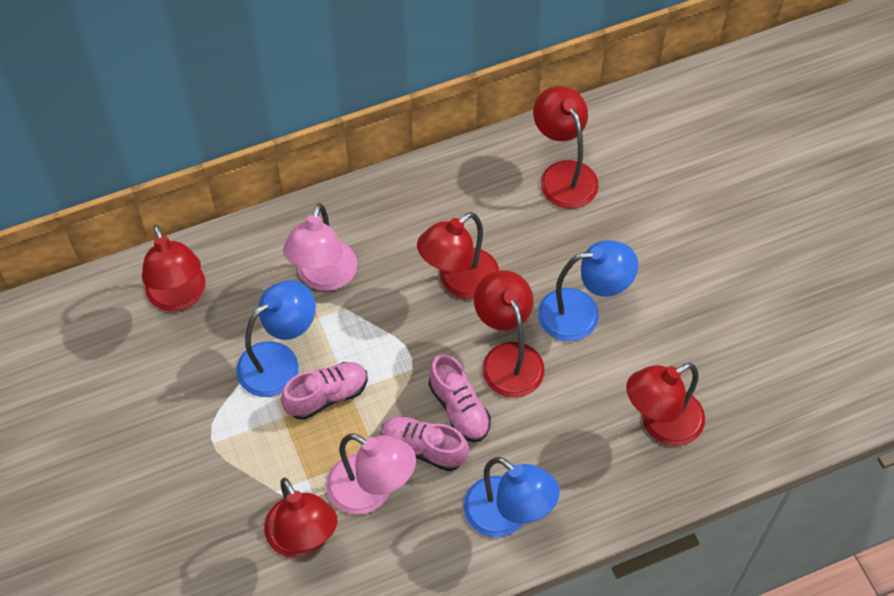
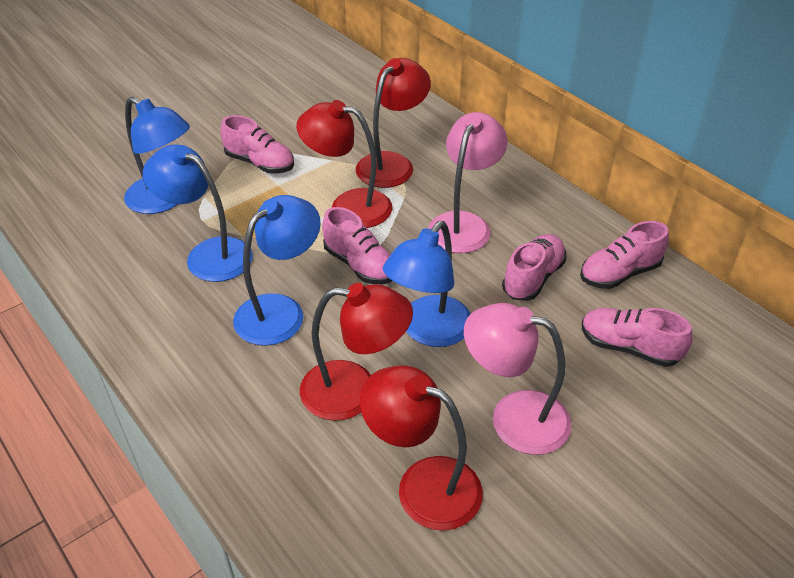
blue lamp: [236,280,316,397] [463,457,560,537] [538,240,638,341] = 3 -> [124,96,190,214] [143,144,253,282] [233,195,321,346] [383,221,471,347] = 4
pink shoe: [281,362,368,420] [381,416,469,471] [429,354,491,442] = 3 -> [221,115,294,174] [322,207,392,284] [502,234,567,301] [580,221,669,289] [582,308,693,367] = 5
red lamp: [142,225,206,312] [264,478,337,558] [417,212,499,299] [474,270,545,398] [533,86,599,209] [626,363,705,446] = 6 -> [296,100,393,228] [300,283,413,421] [356,58,431,188] [360,365,483,531] = 4

